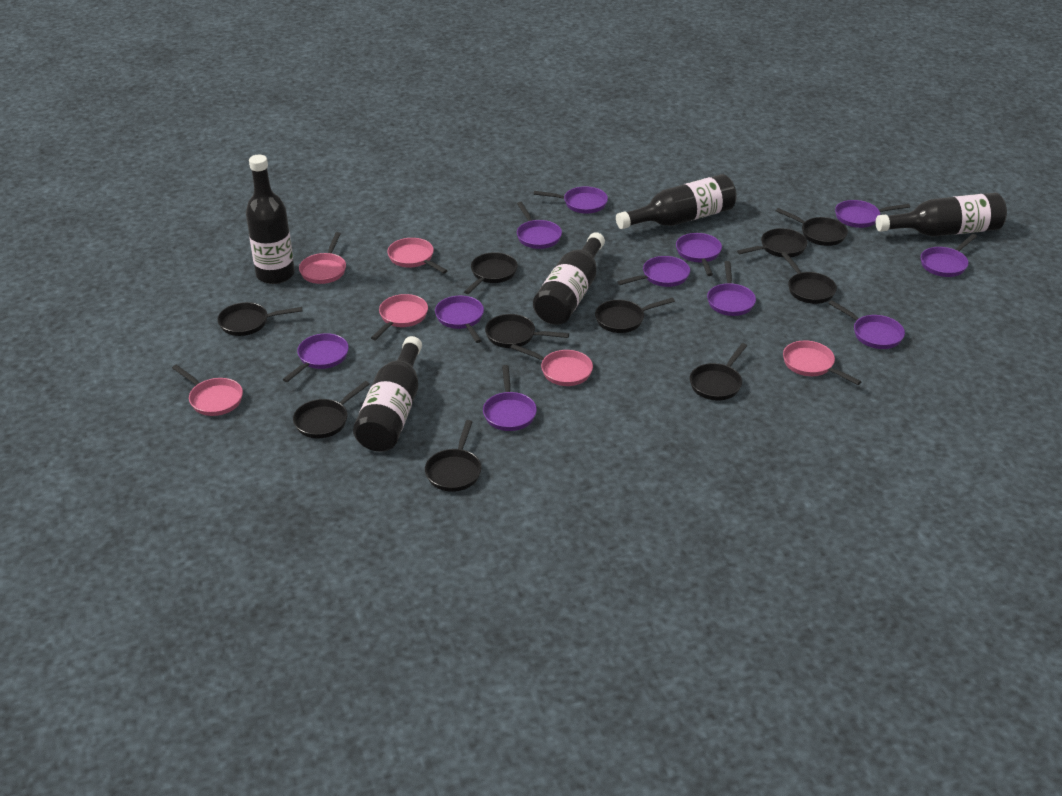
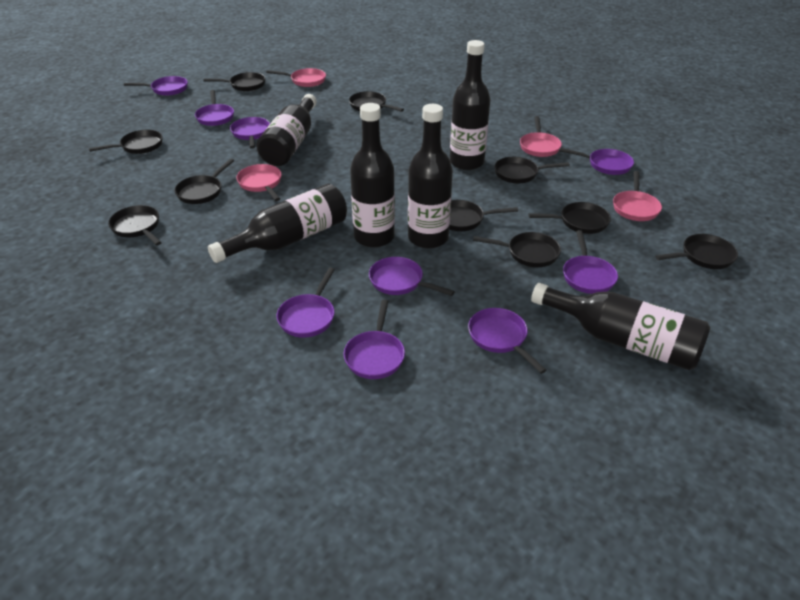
black bottle: [246,155,295,284] [353,336,422,452] [533,232,605,325] [616,174,737,229] [876,193,1007,237] = 5 -> [208,184,347,263] [256,94,317,166] [350,103,395,248] [408,104,453,249] [450,40,490,170] [531,283,710,370] = 6
pink pan: [172,365,243,416] [299,232,346,284] [371,294,428,340] [387,238,448,274] [510,344,593,386] [783,341,862,385] = 6 -> [236,164,281,201] [266,68,326,87] [520,116,562,157] [613,171,662,221] = 4
purple pan: [283,333,349,382] [435,296,484,343] [483,365,537,431] [517,202,562,249] [534,186,608,214] [617,256,690,287] [676,233,722,276] [707,261,756,316] [828,300,905,349] [835,200,910,228] [921,234,977,277] = 11 -> [124,76,188,96] [195,90,234,126] [230,117,270,149] [277,267,335,338] [344,299,405,379] [369,257,455,296] [468,308,546,374] [560,148,634,175] [563,230,618,294] = 9

